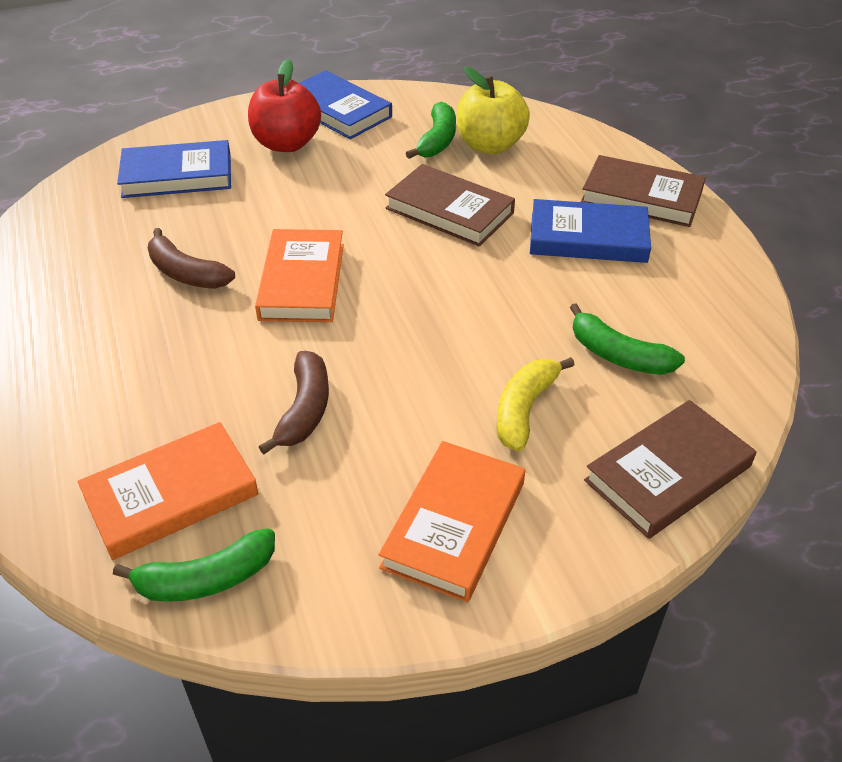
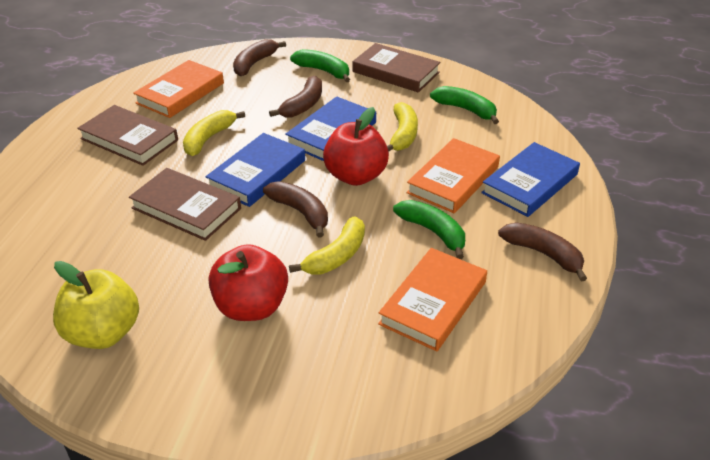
brown banana: [148,228,235,289] [259,351,329,454] = 2 -> [233,39,286,76] [263,181,328,238] [269,76,322,118] [498,223,587,282] = 4
red apple: [248,59,321,152] = 1 -> [209,244,288,321] [323,107,389,186] = 2
yellow banana: [497,357,575,452] = 1 -> [183,110,245,156] [289,216,365,275] [387,102,418,151] = 3

